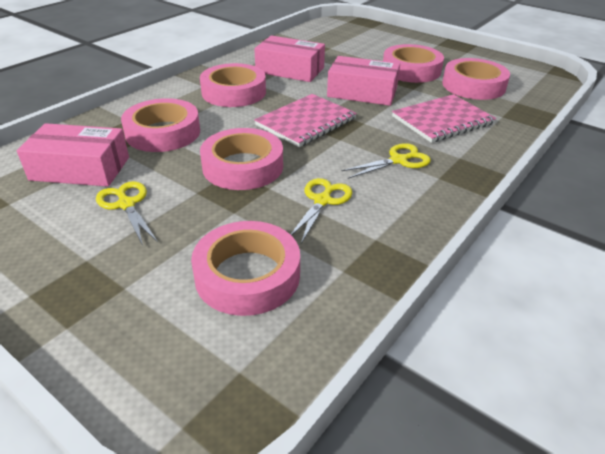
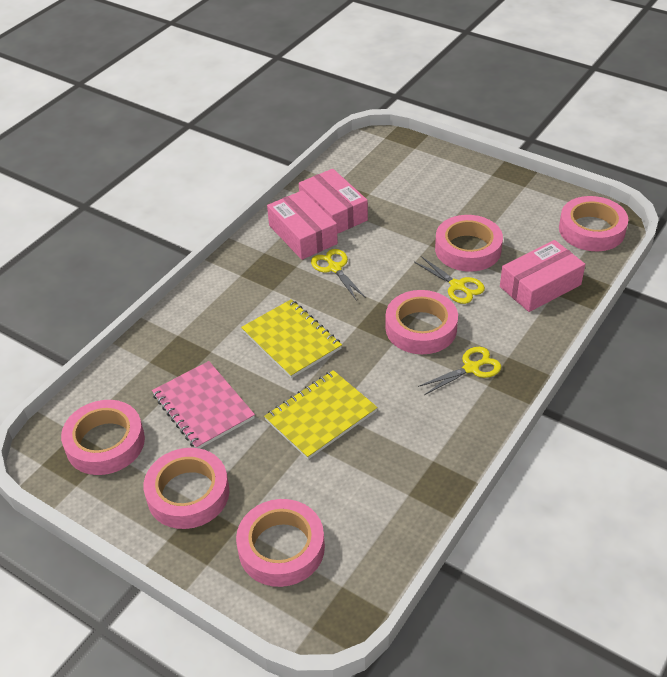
pink notebook: [254,94,357,147] [392,94,496,143] = 2 -> [152,361,255,449] = 1
yellow notebook: none = 0 -> [241,299,342,378] [264,370,378,459] = 2

